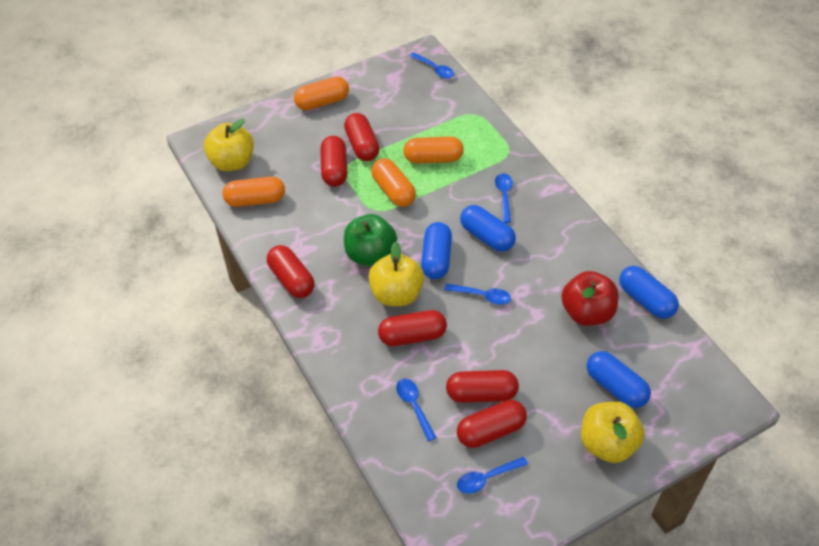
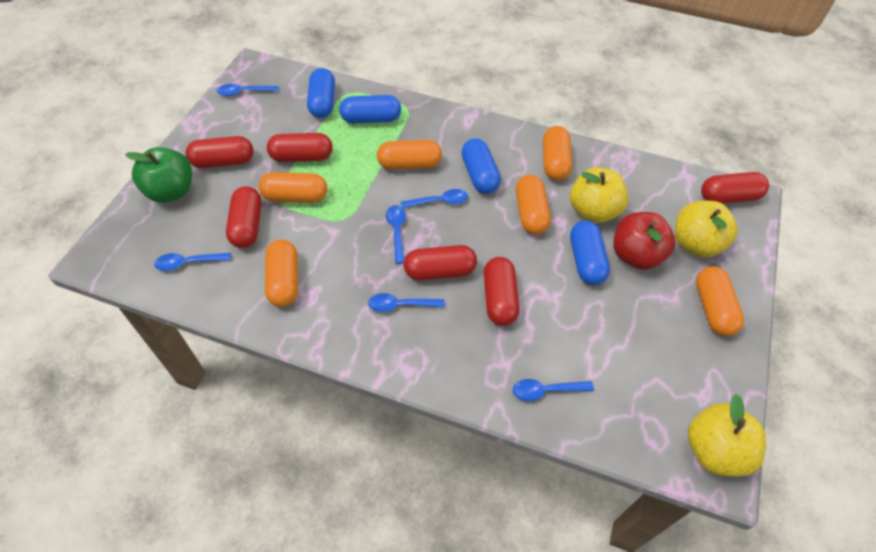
blue spoon: [396,378,436,441] [410,52,454,79] [444,283,511,305] [457,456,528,494] [495,173,513,223] = 5 -> [154,253,231,271] [217,84,278,96] [368,293,444,312] [386,205,406,264] [401,189,468,208] [513,379,594,401] = 6
orange capsule: [223,177,285,207] [294,76,349,110] [371,158,416,207] [403,136,464,164] = 4 -> [258,172,327,203] [265,240,298,307] [377,140,442,170] [516,175,551,235] [543,126,572,181] [696,266,744,336] = 6

